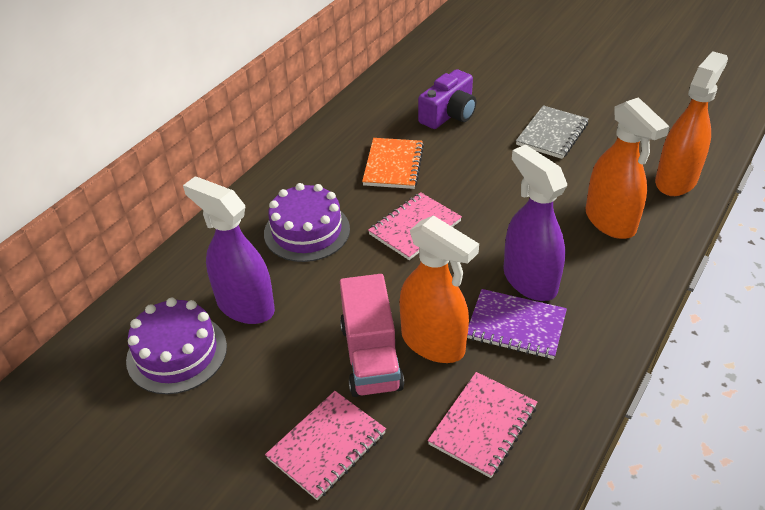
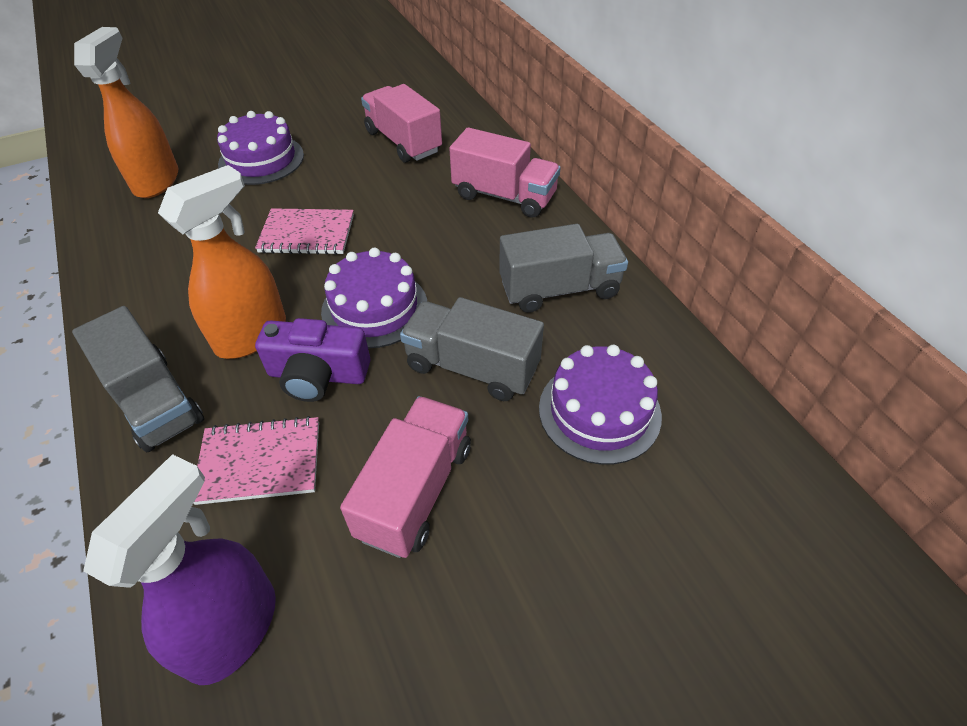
grey notebook: [516,105,589,159] = 1 -> none = 0
grey truck: none = 0 -> [72,306,204,452] [400,297,544,401] [499,224,628,313] = 3
orange notebook: [362,138,424,189] = 1 -> none = 0
orange spray bottle: [399,215,479,363] [585,97,670,239] [655,51,728,196] = 3 -> [74,27,178,198] [158,165,286,359] = 2
pink notebook: [265,391,386,500] [368,192,462,260] [428,372,537,478] = 3 -> [194,416,319,505] [255,208,354,255] = 2
pink truck: [340,274,404,397] = 1 -> [340,396,471,558] [361,84,442,163] [449,127,561,218] = 3
purple cake: [126,298,227,394] [264,183,350,262] = 2 -> [217,111,304,185] [321,247,427,348] [539,345,662,465] = 3
purple notebook: [467,289,567,359] = 1 -> none = 0
purple spray bottle: [183,176,275,324] [504,145,567,301] = 2 -> [83,454,276,685] = 1

